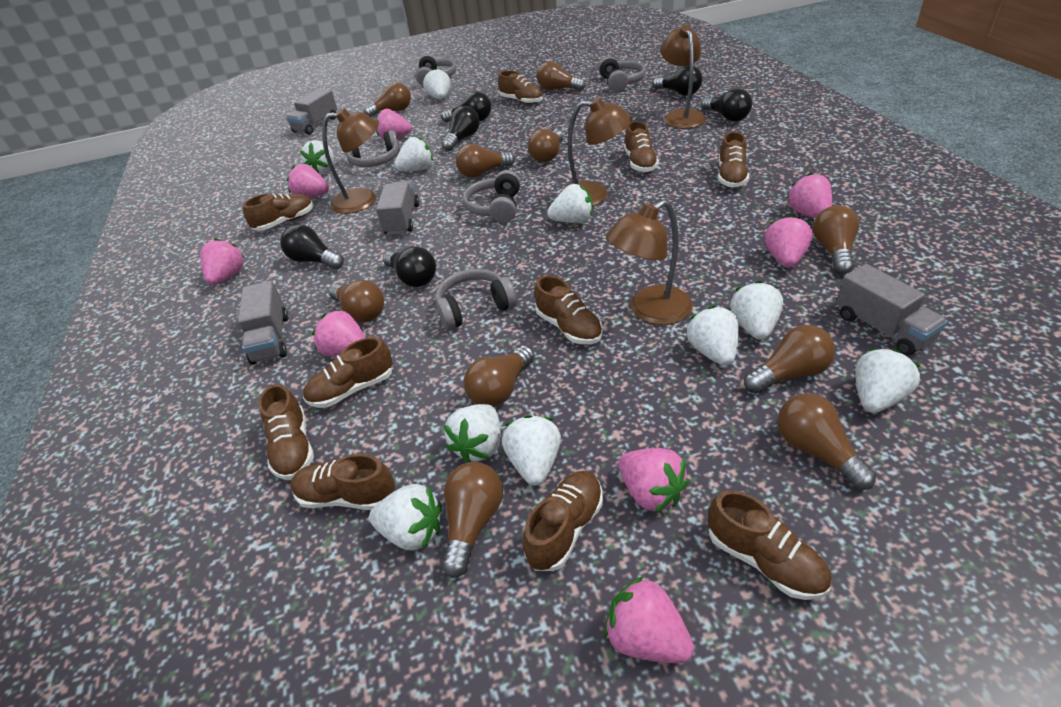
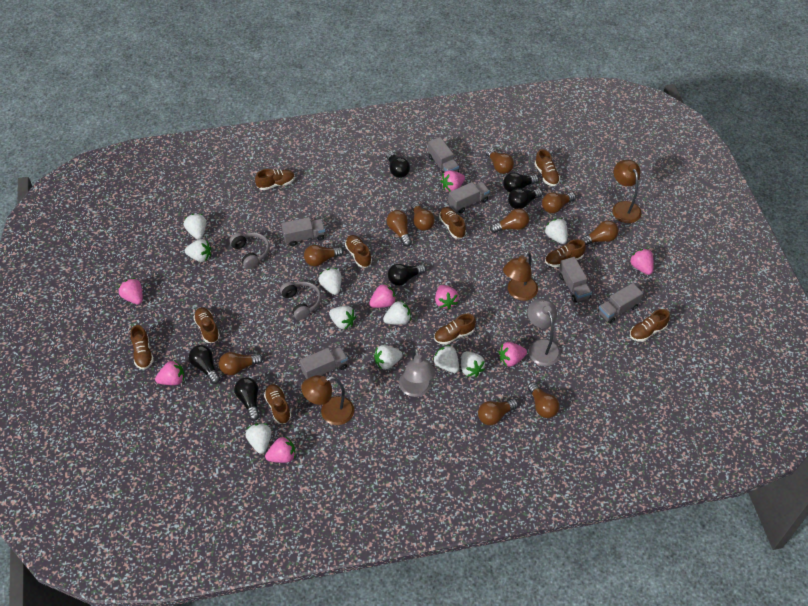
brown lamp: [322,108,379,214] [560,98,632,206] [606,200,693,325] [660,25,706,129] = 4 -> [301,375,354,425] [503,252,538,301] [612,160,641,223] = 3
grey headphones: [346,130,400,167] [416,54,457,86] [435,269,517,330] [463,170,520,223] [598,57,646,92] = 5 -> [229,232,270,269] [280,281,321,320] = 2
grey lamp: none = 0 -> [399,348,436,397] [527,298,561,366] = 2
grey truck: [238,281,288,365] [286,89,337,135] [376,181,419,235] [836,264,948,356] = 4 -> [281,217,325,246] [300,347,348,379] [428,137,459,174] [448,182,490,213] [559,257,592,303] [598,283,643,324] = 6

